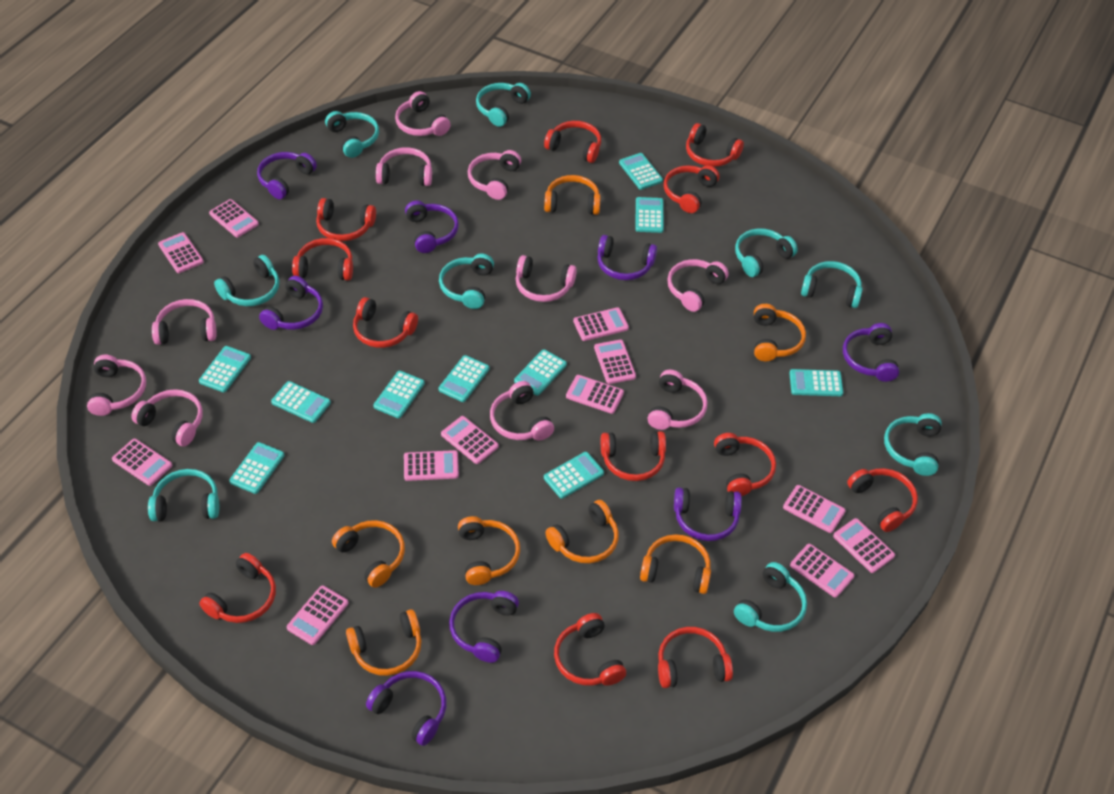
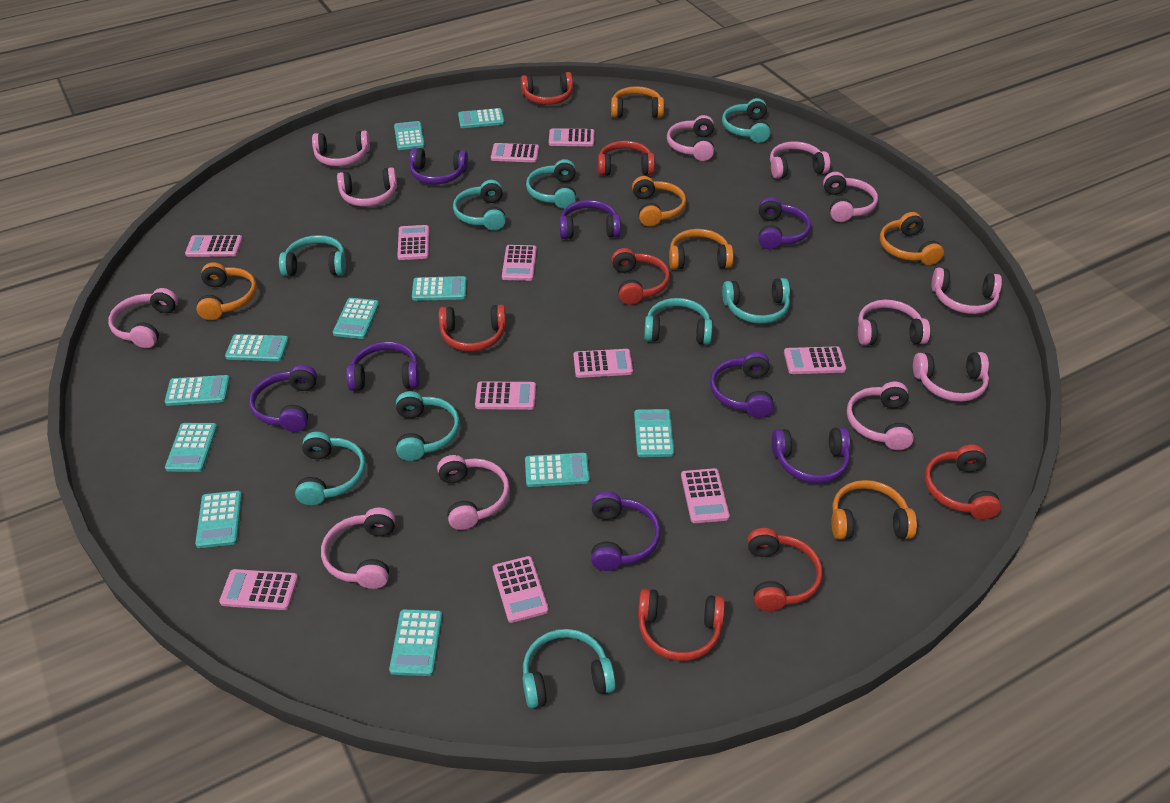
orange headphones: [332,520,405,588] [346,609,422,676] [458,516,520,585] [544,175,601,215] [545,500,619,563] [640,534,711,594] [754,304,806,361] = 7 -> [196,262,257,320] [611,86,664,118] [632,176,686,227] [669,229,733,270] [831,480,917,539] [880,212,944,265] = 6
pink calculator: [112,438,172,486] [158,232,204,273] [209,199,259,237] [287,585,348,645] [404,450,459,481] [441,416,499,464] [566,375,624,414] [573,307,629,341] [594,340,636,384] [783,485,846,533] [790,544,854,598] [833,518,895,573] = 12 -> [185,235,243,257] [219,569,298,610] [397,225,429,260] [475,381,536,410] [491,143,539,163] [493,556,549,623] [502,245,537,281] [549,128,594,146] [574,349,633,378] [681,468,730,523] [784,346,846,374] = 11
pink headphones: [87,355,146,416] [131,389,203,446] [152,299,217,345] [376,147,432,186] [395,91,451,136] [468,150,521,200] [490,381,554,441] [516,255,577,302] [648,370,708,430] [667,259,729,312] = 10 -> [108,288,178,348] [312,131,370,166] [321,508,395,589] [337,167,397,207] [437,455,510,530] [667,115,714,161] [770,141,830,179] [823,172,878,222] [847,382,914,450] [858,300,930,345] [913,352,989,402] [931,268,1002,314] = 12
red headphones: [199,553,276,623] [292,238,353,281] [316,198,376,241] [353,297,418,348] [544,121,601,163] [554,613,626,686] [601,431,666,481] [658,627,733,688] [664,165,719,213] [686,123,744,167] [714,433,776,496] [847,468,918,532] = 12 -> [439,305,506,352] [521,72,573,105] [598,141,655,176] [612,248,670,305] [638,588,725,661] [747,528,823,611] [924,444,1001,520] = 7
turquoise calculator: [199,346,251,392] [229,442,285,494] [271,381,331,423] [373,371,425,418] [439,355,490,402] [514,349,567,396] [544,452,604,499] [619,153,663,190] [636,197,664,233] [789,369,843,396] = 10 -> [165,375,230,406] [165,423,217,472] [195,491,242,548] [225,334,289,361] [333,298,379,339] [389,609,442,676] [394,121,425,150] [412,276,467,301] [458,108,504,128] [525,453,590,487] [634,409,674,457] = 11

